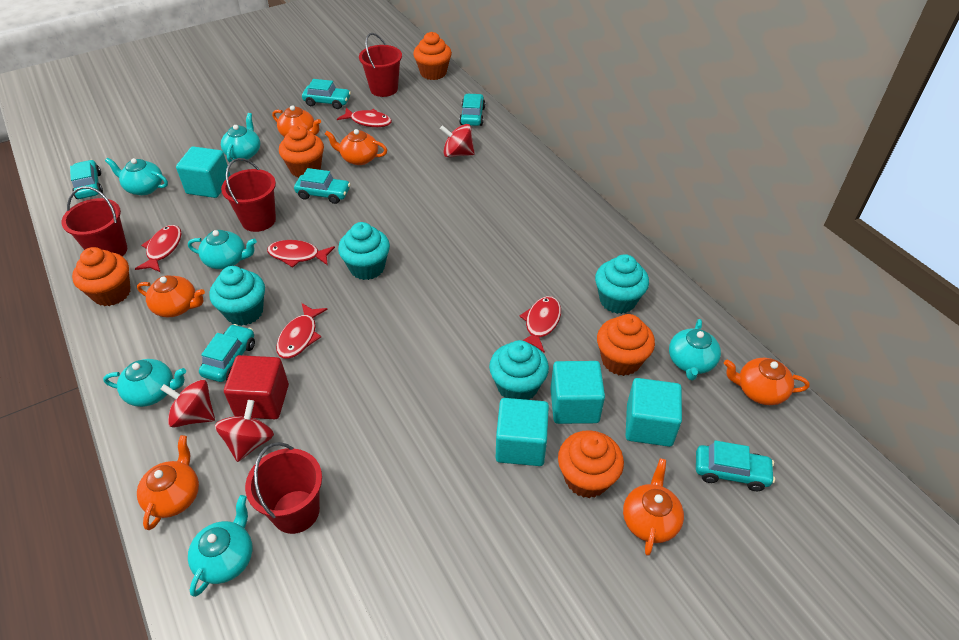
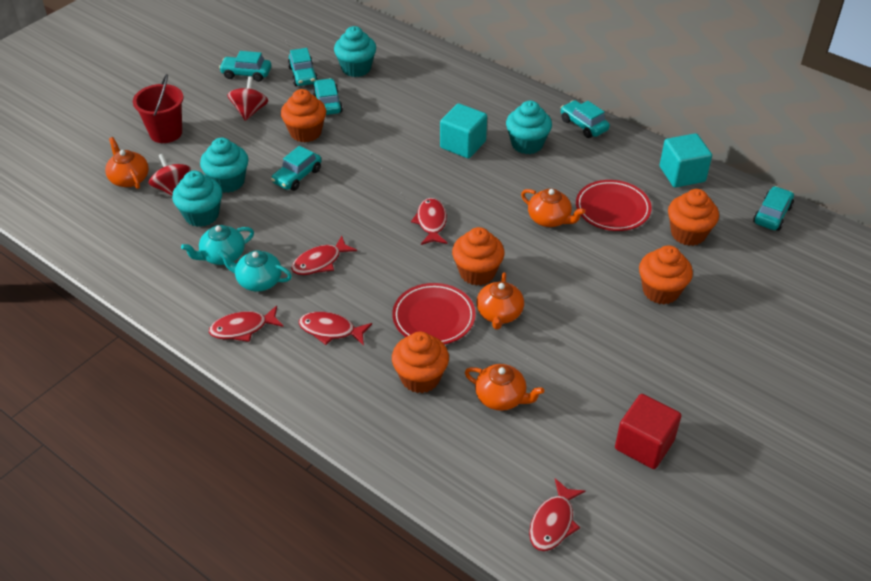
orange teapot: [137,275,205,317] [137,435,199,530] [272,105,321,137] [325,129,387,165] [623,458,684,556] [724,358,810,405] = 6 -> [105,137,149,189] [465,364,544,411] [477,272,524,330] [521,188,585,227] = 4
red bucket: [61,186,127,256] [221,158,276,232] [245,442,322,534] [359,33,402,97] = 4 -> [133,74,183,143] = 1
red plate: none = 0 -> [392,283,476,345] [576,180,651,231] = 2
red spinning top: [160,380,215,427] [215,400,274,462] [440,124,475,157] = 3 -> [149,154,191,196] [227,77,268,121] = 2
turquoise cube: [176,146,231,198] [496,398,549,466] [550,361,605,424] [626,378,682,447] = 4 -> [440,103,487,158] [660,133,712,188] = 2
turquoise teapot: [103,359,186,407] [105,158,168,195] [188,230,257,269] [188,495,253,597] [221,113,260,162] [669,319,721,381] = 6 -> [181,225,254,265] [218,250,292,292] = 2

